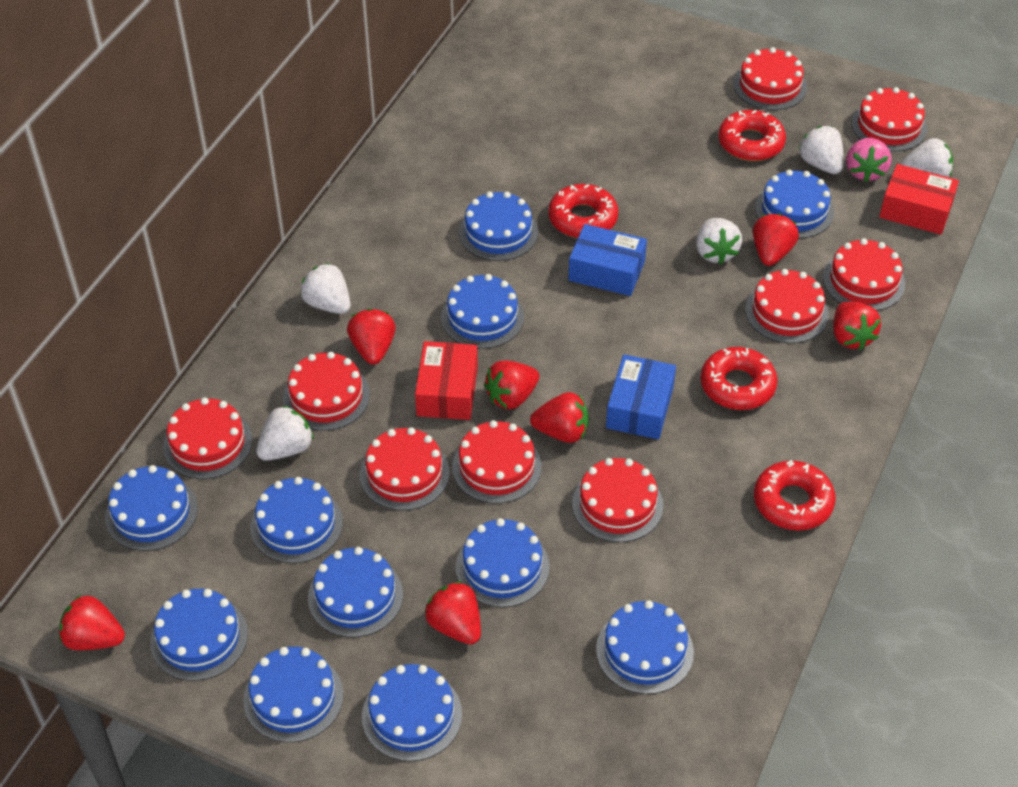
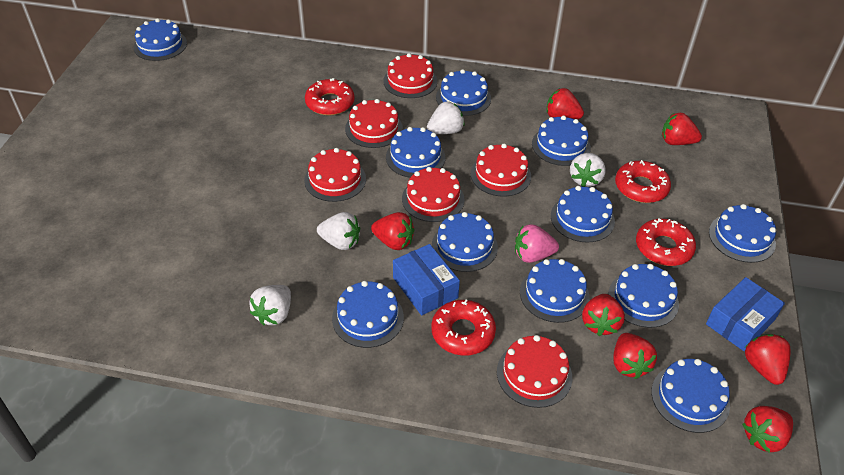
red box: [415,341,478,420] [879,164,959,235] = 2 -> none = 0
red cake: [163,397,252,479] [283,352,370,431] [360,427,450,511] [452,420,542,503] [572,458,663,542] [733,47,807,110] [745,269,829,343] [823,238,905,311] [851,87,927,152] = 9 -> [304,148,366,202] [345,99,403,148] [383,53,437,98] [402,167,465,222] [470,143,531,196] [497,335,572,408] = 6
white strawberry: [256,405,314,461] [300,263,350,314] [696,218,742,265] [799,126,844,174] [900,138,953,177] = 5 -> [249,285,291,326] [317,212,360,250] [427,101,465,134] [570,153,606,187] = 4

